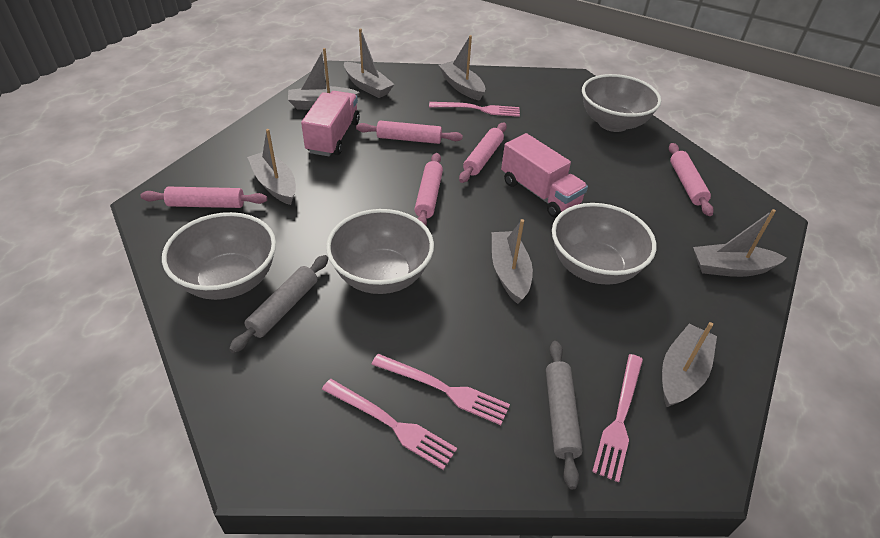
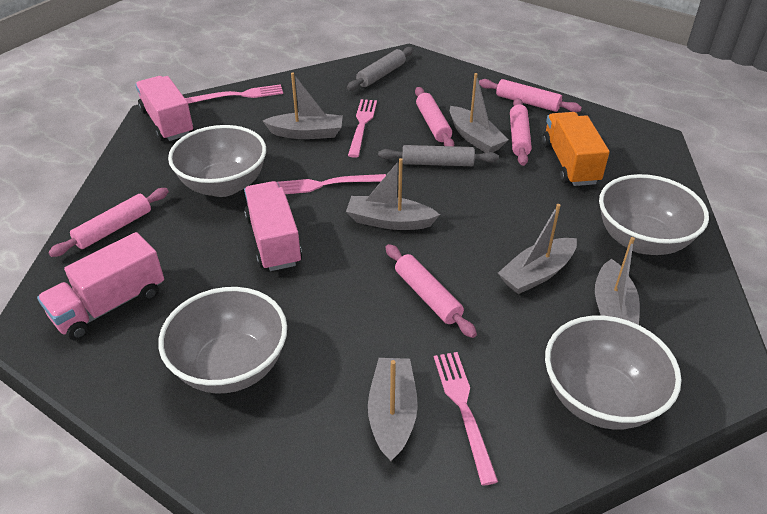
grey boat: [247,129,296,205] [288,48,360,110] [344,28,395,98] [439,35,485,101] [492,219,533,304] [662,322,717,407] [693,209,787,277] = 7 -> [263,73,343,139] [346,158,440,230] [368,358,418,462] [450,73,508,153] [498,204,577,294] [595,237,640,325] = 6
orange truck: none = 0 -> [542,112,610,186] = 1
pink truck: [301,91,360,156] [501,133,588,218] = 2 -> [37,232,164,341] [135,76,194,141] [244,181,302,271] = 3

